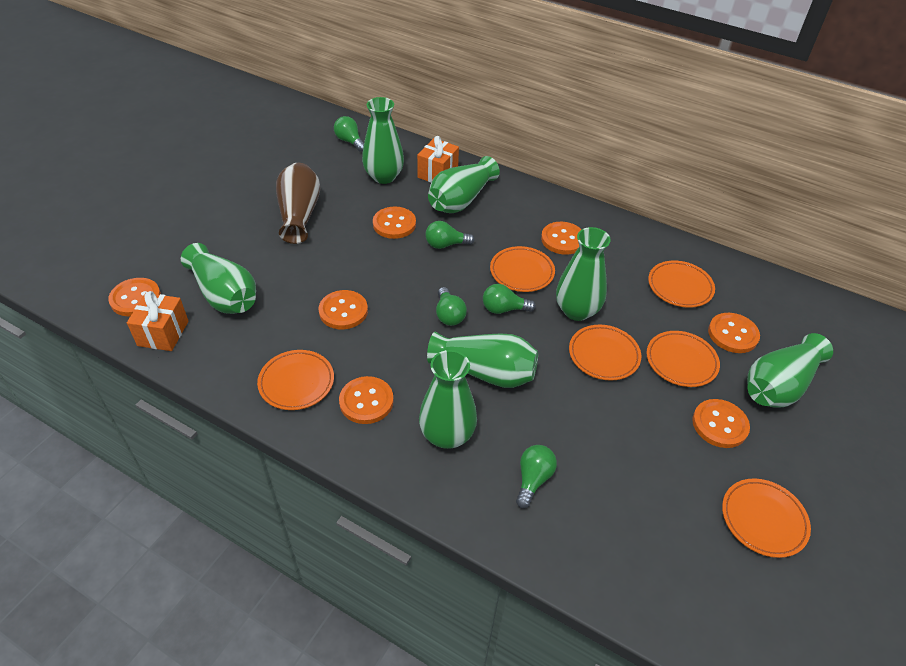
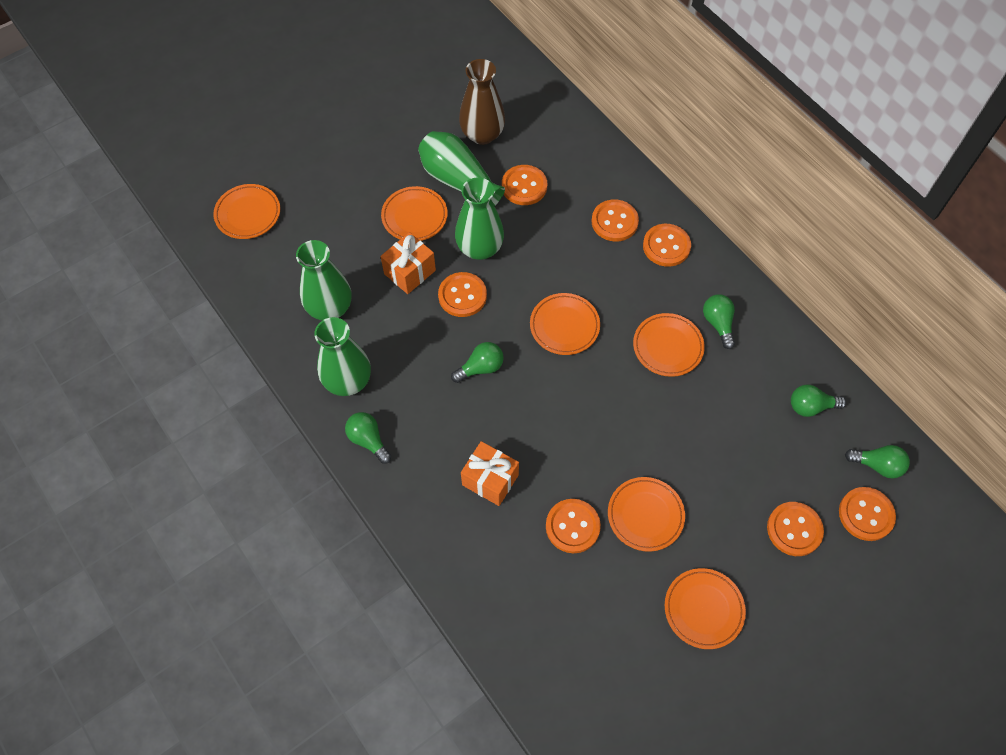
green vase: [181,243,256,314] [362,97,404,184] [419,350,477,449] [427,332,538,388] [428,156,500,213] [556,227,611,321] [747,333,833,408] = 7 -> [296,240,351,320] [315,317,371,396] [418,131,505,206] [455,177,504,260] = 4

